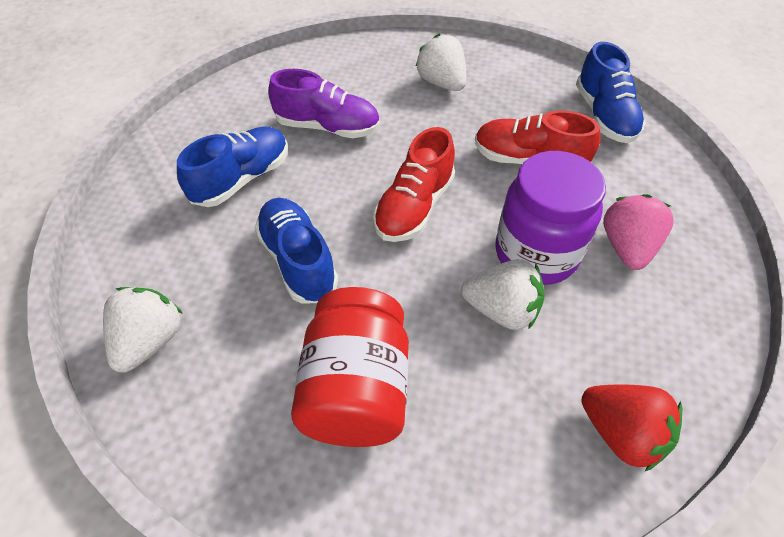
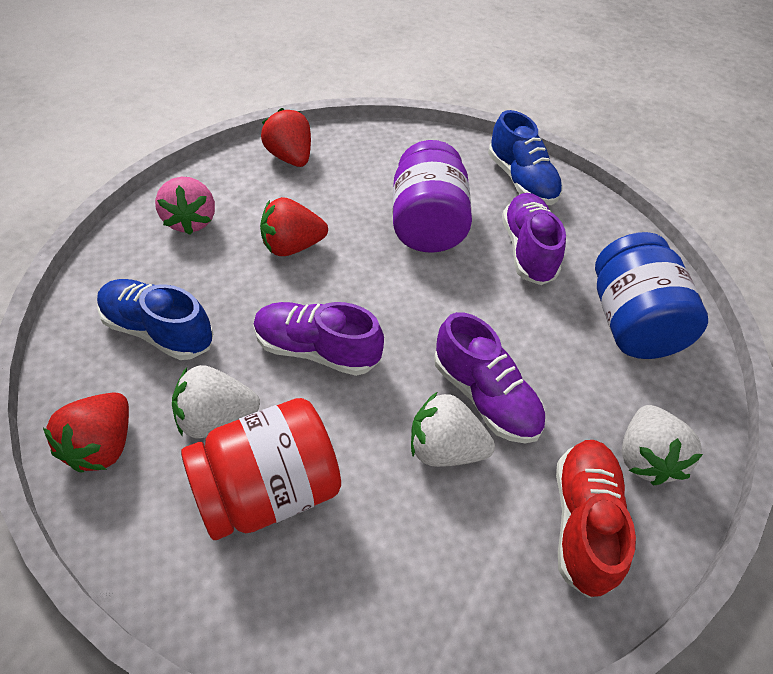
blue jar: none = 0 -> [595,232,708,359] = 1
blue shoe: [177,127,288,207] [255,198,338,304] [576,42,646,143] = 3 -> [97,279,213,360] [488,110,563,205] = 2
purple shoe: [268,69,380,138] = 1 -> [253,302,384,376] [434,312,546,443] [502,193,566,285] = 3
red shoe: [373,127,455,242] [475,110,600,164] = 2 -> [556,440,636,598] = 1
red strawberry: [581,384,682,471] = 1 -> [43,392,129,472] [260,197,328,256] [261,108,311,167] = 3

